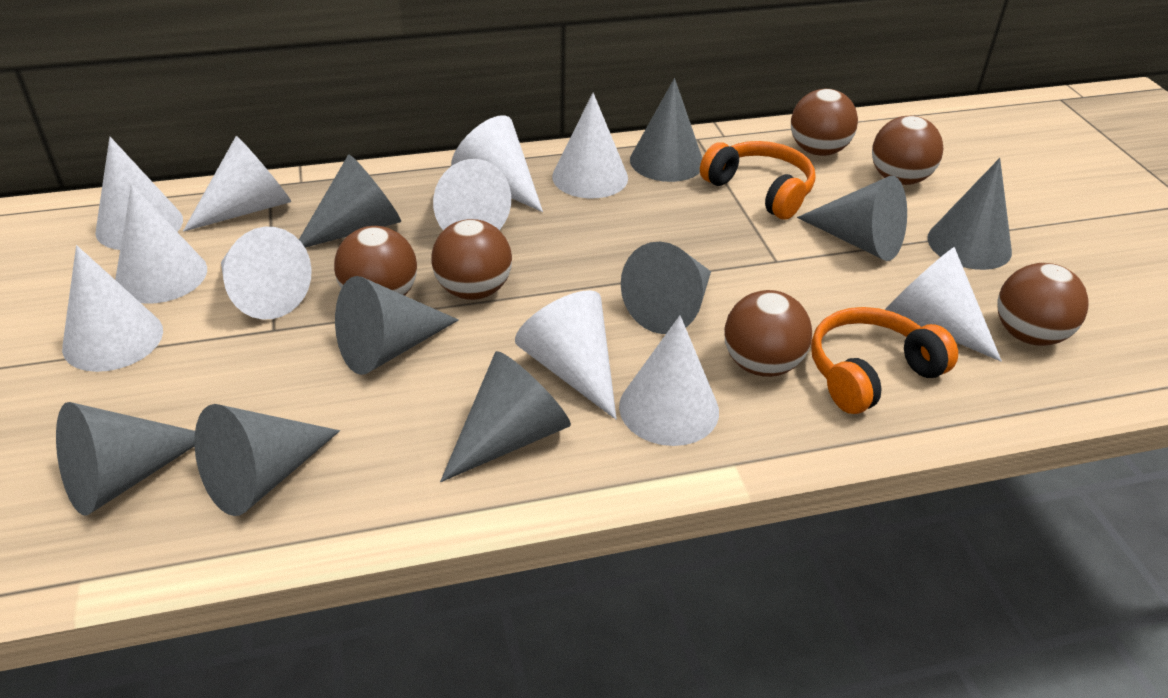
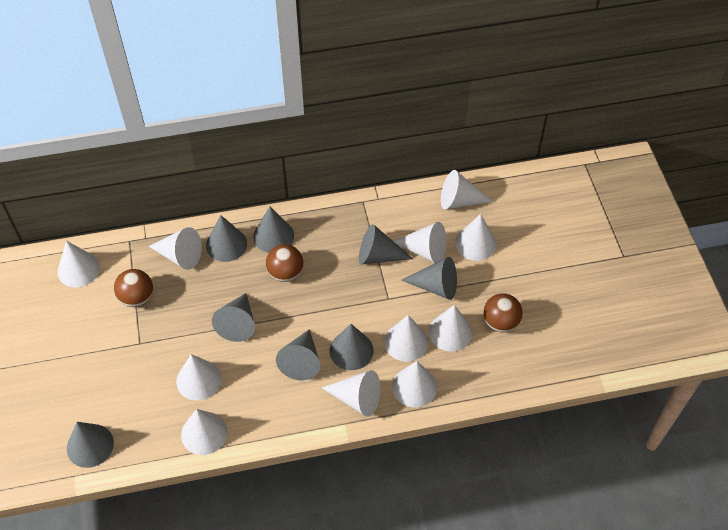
brown ball: [334,226,417,296] [431,219,512,300] [724,290,812,377] [791,89,858,156] [872,116,944,185] [997,263,1089,346] = 6 -> [114,269,153,307] [266,244,304,282] [483,293,523,332] = 3
grey cone: [56,402,195,515] [194,404,340,516] [299,154,401,248] [335,276,459,375] [440,351,571,482] [621,242,711,334] [630,78,702,182] [797,176,907,261] [927,158,1012,270] = 9 -> [67,422,114,468] [206,215,247,262] [212,293,255,342] [253,207,294,253] [276,329,320,380] [330,324,374,370] [359,224,413,264] [402,257,457,300] = 8
orange headphones: [700,141,815,220] [811,307,958,414] = 2 -> none = 0

